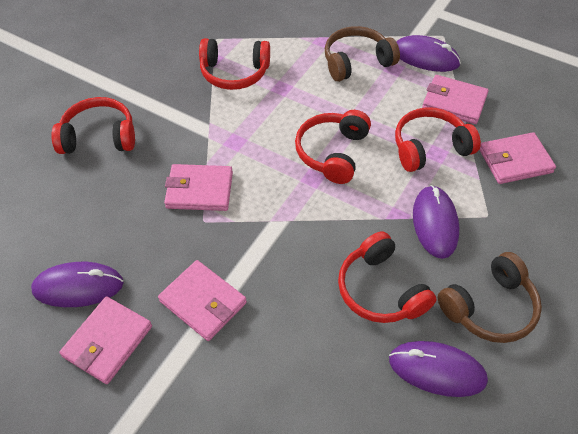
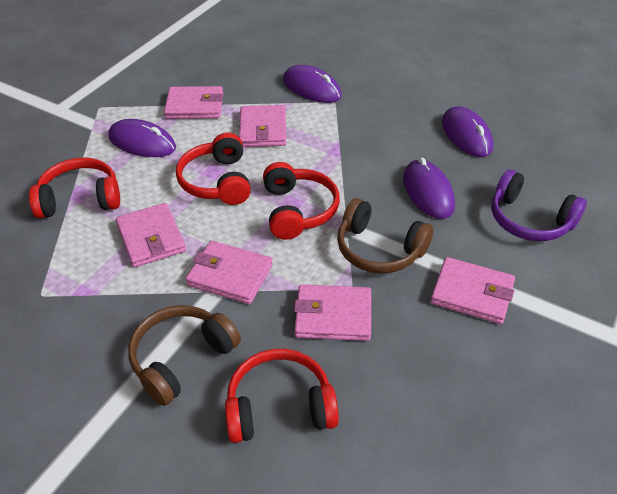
pink wallet: [59,296,152,384] [158,260,247,341] [164,164,233,211] [422,75,489,124] [479,132,556,184] = 5 -> [116,203,186,268] [164,86,223,119] [186,241,273,304] [239,105,286,147] [294,284,371,341] [431,257,515,324] = 6
purple headphones: none = 0 -> [491,169,587,241] = 1
red headphones: [51,97,135,154] [199,38,270,90] [295,110,371,184] [338,231,437,323] [395,107,481,172] = 5 -> [29,158,120,218] [176,133,251,205] [225,349,339,443] [263,162,340,240] = 4

